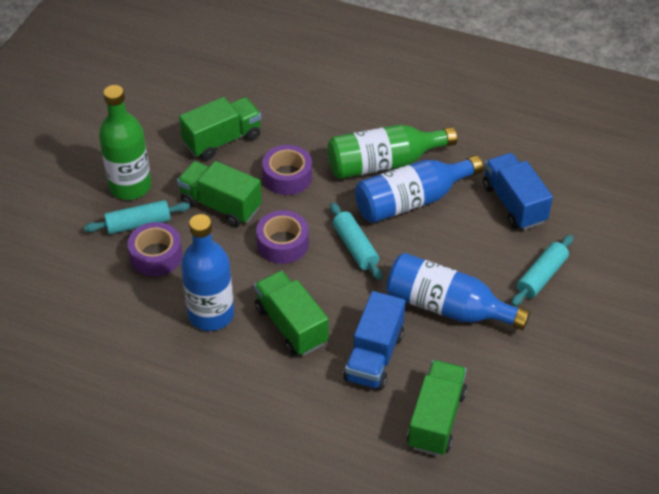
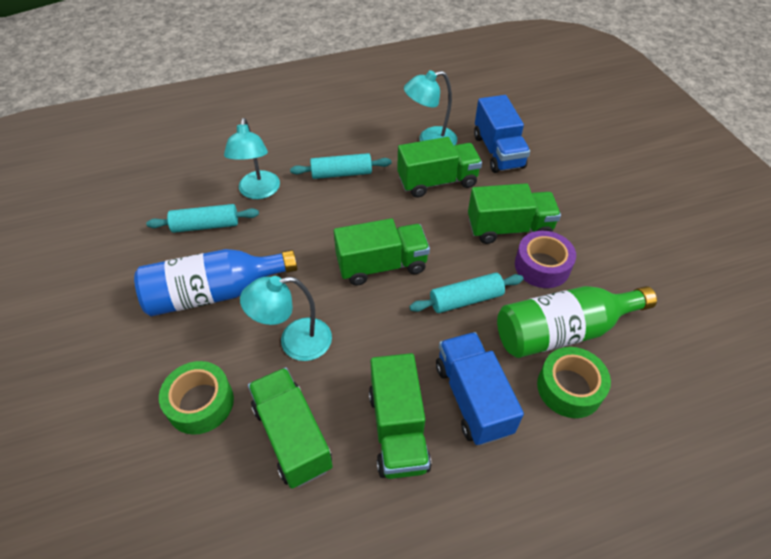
blue bottle: [181,214,234,331] [355,155,483,223] [386,253,530,330] = 3 -> [134,249,298,316] = 1
green bottle: [99,85,151,200] [328,125,457,179] = 2 -> [497,286,657,358] = 1
green tape: none = 0 -> [159,361,234,435] [537,347,611,418] = 2
green truck: [177,161,262,227] [179,97,262,160] [254,271,329,356] [407,360,467,456] = 4 -> [248,367,333,489] [334,218,430,286] [369,353,432,479] [397,137,482,198] [468,183,561,244] = 5
purple tape: [127,222,182,276] [256,210,309,264] [262,145,312,195] = 3 -> [515,231,576,288] = 1
turquoise lamp: none = 0 -> [224,118,280,199] [240,276,332,361] [404,70,457,145] = 3

